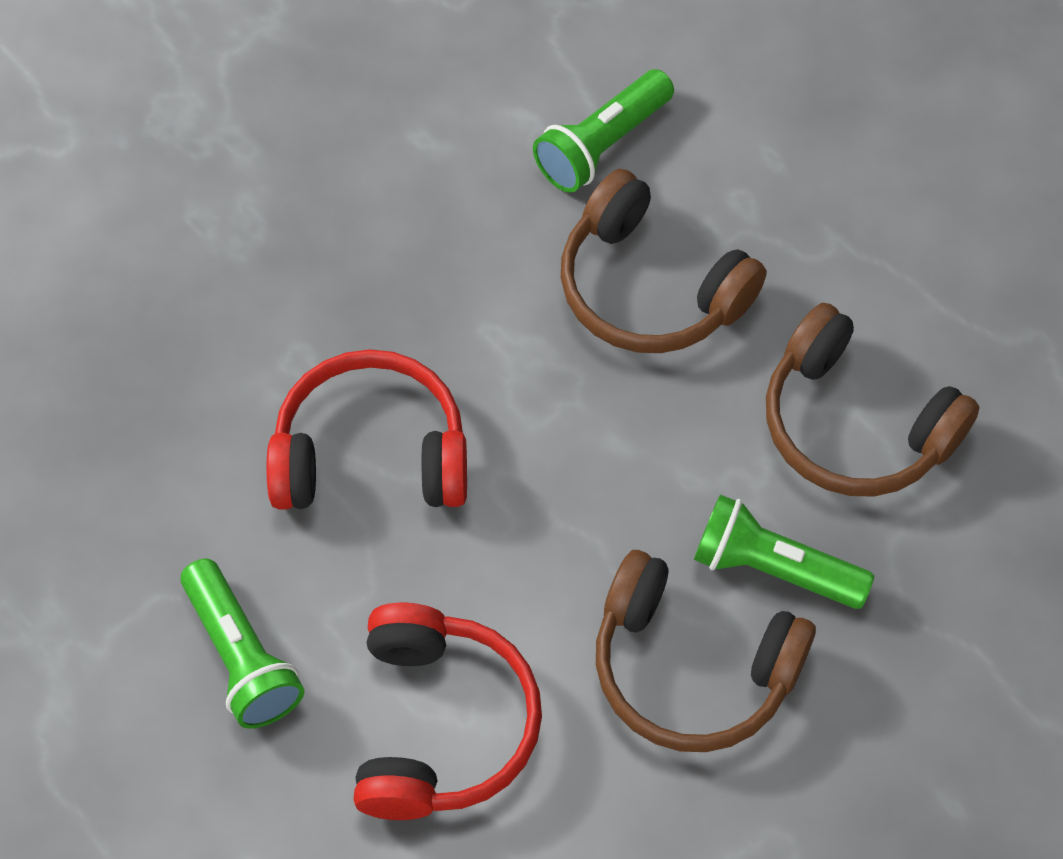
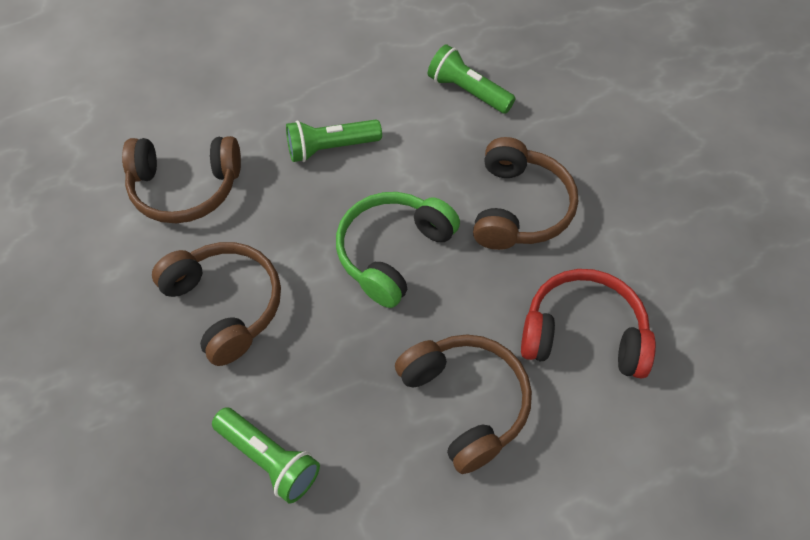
brown headphones: [561,169,767,353] [596,550,816,752] [766,303,980,496] = 3 -> [122,136,241,223] [152,242,281,366] [395,335,532,474] [473,137,578,250] = 4
green headphones: none = 0 -> [336,192,460,308] = 1
red headphones: [267,349,467,510] [353,603,542,820] = 2 -> [521,269,656,378] = 1

